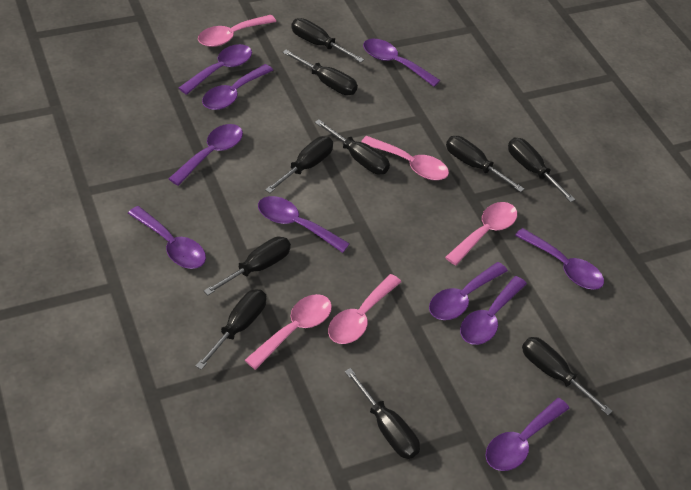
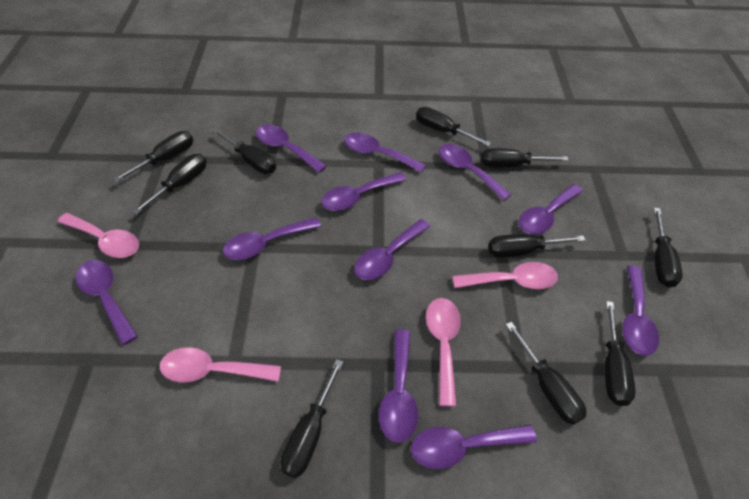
pink spoon: [198,15,276,47] [245,294,332,370] [328,274,401,344] [361,136,449,180] [445,202,517,266] = 5 -> [57,213,139,258] [159,347,281,383] [426,298,461,407] [452,262,558,289] = 4
purple spoon: [128,206,206,269] [168,124,243,186] [179,44,252,95] [202,64,273,110] [258,196,350,253] [363,39,440,87] [429,262,508,320] [460,276,527,345] [485,398,570,471] [515,228,604,290] = 10 -> [76,260,138,345] [223,217,321,260] [256,125,327,173] [321,172,406,211] [344,132,426,172] [354,219,431,280] [379,329,418,443] [411,425,537,469] [439,144,512,201] [519,184,583,234] [622,266,659,356] = 11

